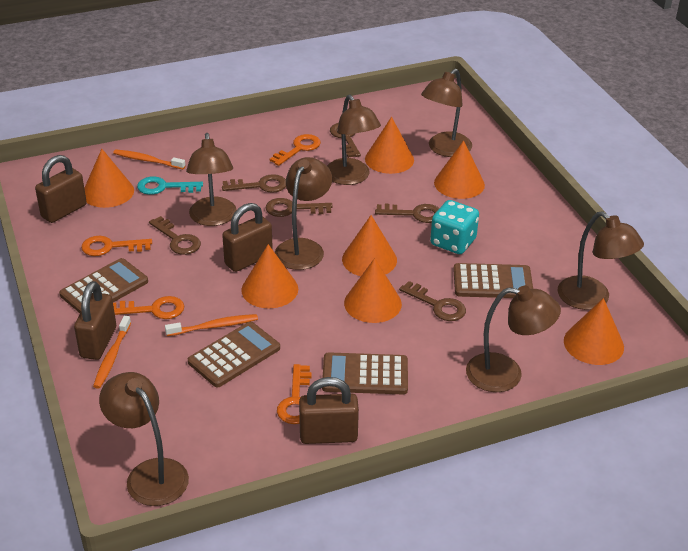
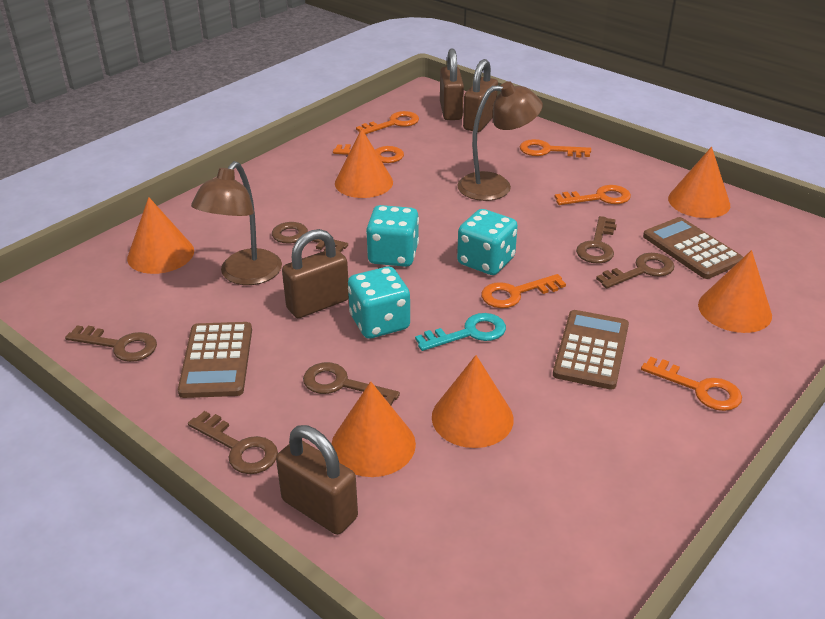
brown calculator: [59,258,148,313] [188,322,280,387] [322,352,408,394] [453,263,533,298] = 4 -> [178,322,252,398] [553,310,629,390] [643,217,743,279] = 3
brown lamp: [99,372,189,506] [186,133,237,226] [275,157,332,270] [327,94,381,185] [421,68,472,157] [466,286,561,392] [558,211,644,310] = 7 -> [191,161,282,285] [457,81,543,201] = 2
orange cone: [84,149,134,208] [241,244,298,308] [342,215,397,276] [344,258,402,323] [365,117,414,174] [434,141,485,199] [564,298,624,365] = 7 -> [127,197,194,274] [331,381,416,477] [335,129,393,198] [432,355,514,448] [668,147,730,218] [698,250,772,333] = 6
orange key: [81,236,152,256] [113,296,184,319] [270,134,321,166] [277,364,312,424] = 4 -> [333,144,404,163] [356,111,419,134] [481,274,566,308] [520,139,591,157] [555,185,631,205] [641,357,742,411] = 6
orange toothbrush: [93,316,131,389] [113,150,185,169] [165,314,258,336] = 3 -> none = 0
turquoise dice: [430,200,479,254] = 1 -> [348,266,410,339] [366,205,419,267] [457,209,518,275] = 3

